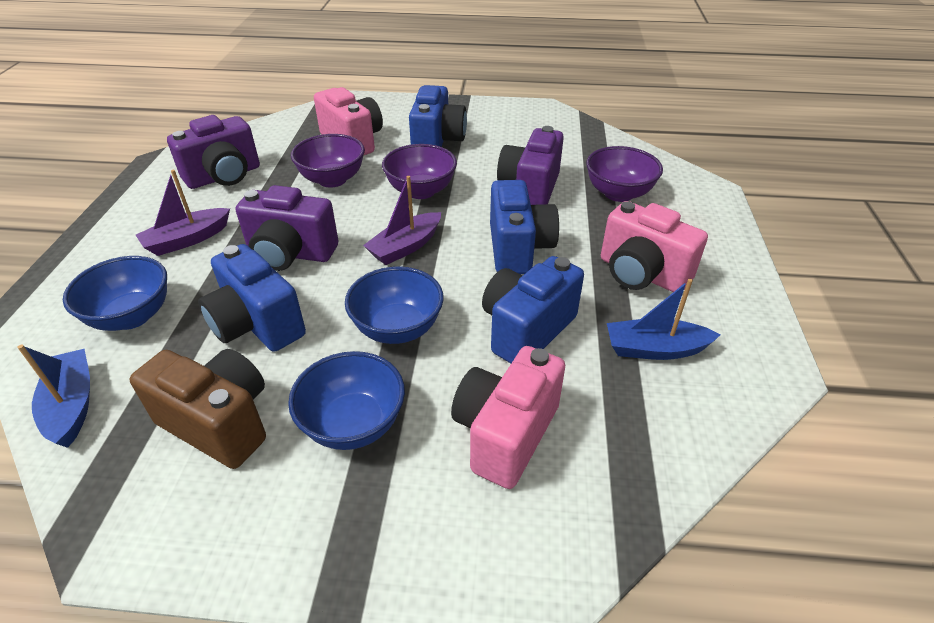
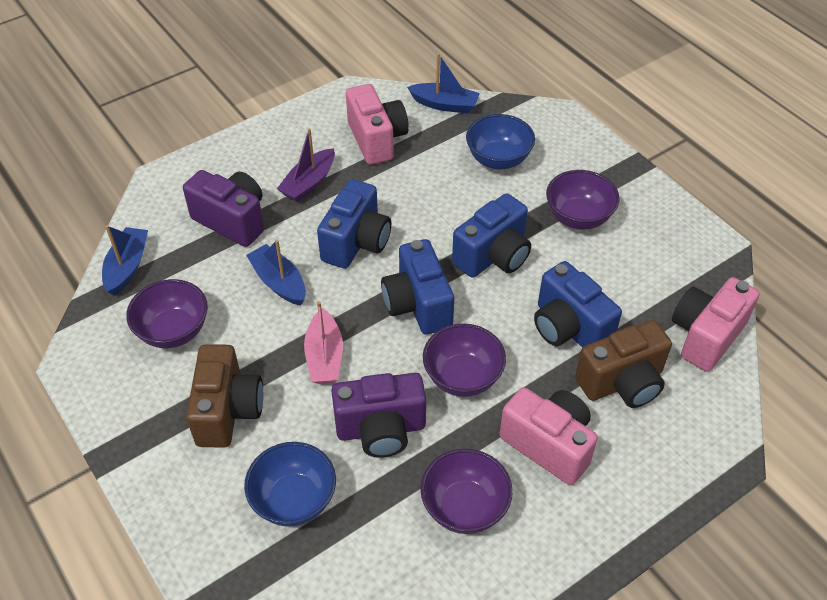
blue boat: [17,345,90,448] [607,279,720,360] = 2 -> [102,225,148,296] [246,240,306,306] [407,53,480,113] = 3
blue bowl: [63,256,167,331] [288,351,405,450] [345,266,444,344] = 3 -> [244,442,336,527] [466,114,535,169] = 2
brown camera: [130,349,266,469] = 1 -> [186,344,263,448] [575,320,672,408] = 2
pink boat: none = 0 -> [304,301,343,384] = 1
purple boat: [136,170,230,256] [363,176,441,265] = 2 -> [277,128,335,202] = 1
purple bowl: [291,134,365,188] [382,144,457,199] [586,146,663,202] = 3 -> [126,279,208,348] [420,449,513,534] [423,323,506,397] [546,170,620,230] = 4
purple camera: [167,115,260,189] [236,185,339,271] [497,126,564,205] = 3 -> [183,170,264,247] [331,373,426,458] = 2

